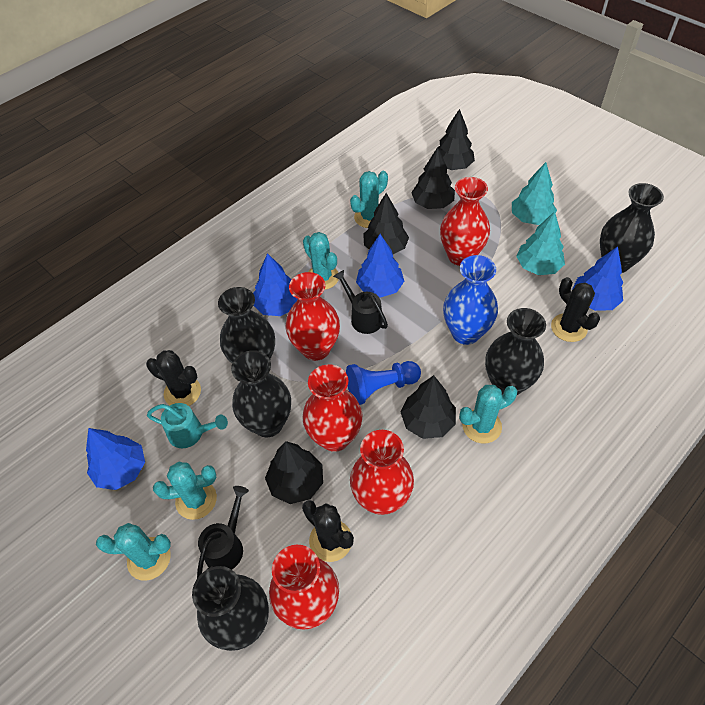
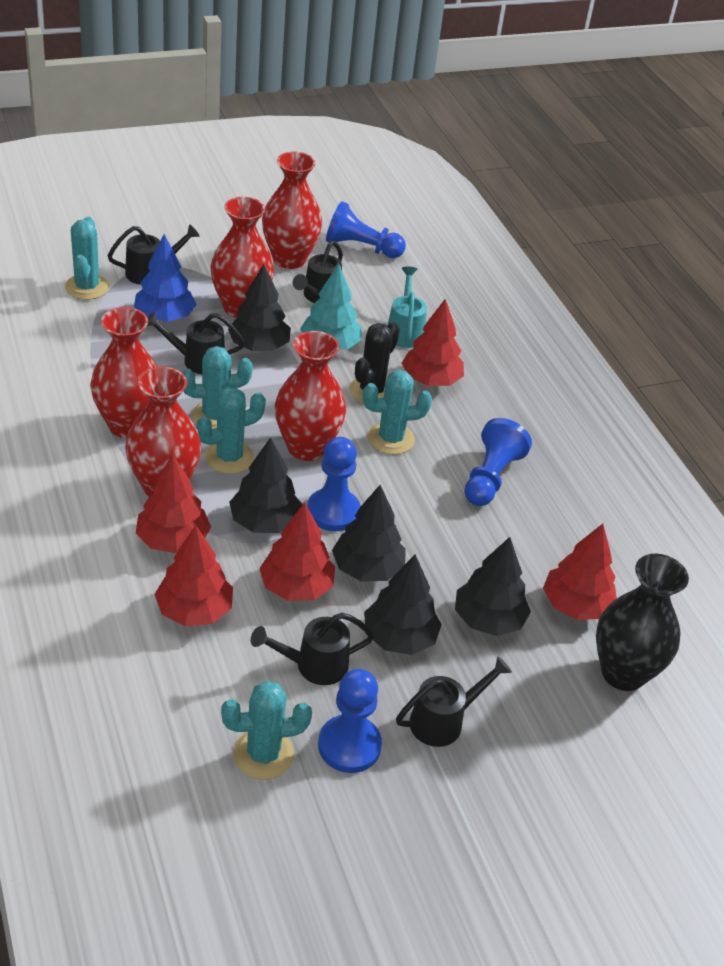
black cactus: [146,350,201,406] [302,500,354,562] [551,277,600,342] = 3 -> [349,322,400,404] = 1
black vase: [192,566,269,651] [218,287,275,363] [231,350,291,437] [485,308,546,395] [600,183,664,273] = 5 -> [596,554,689,691] = 1
black watering can: [197,486,249,578] [333,270,388,334] = 2 -> [107,224,200,285] [147,312,245,374] [251,613,374,685] [293,241,343,303] [396,656,512,747] = 5
blue pawn: [346,361,421,405] = 1 -> [307,437,361,531] [318,669,382,773] [326,201,406,258] [464,418,532,506] = 4
blue tree: [86,428,145,490] [253,253,298,316] [356,234,404,298] [572,246,623,311] = 4 -> [134,234,197,322] = 1
blue vase: [443,255,498,345] = 1 -> none = 0
red tree: none = 0 -> [136,455,211,553] [154,525,233,626] [259,502,335,601] [401,299,464,386] [543,524,617,620] = 5
turquoise tree: [512,162,557,225] [516,211,565,275] = 2 -> [300,263,362,350] = 1

